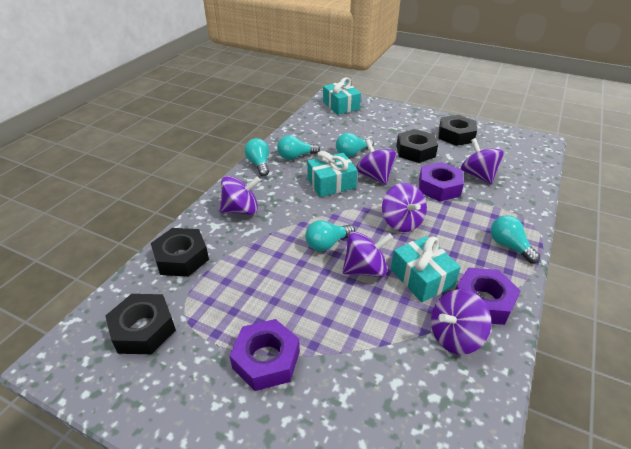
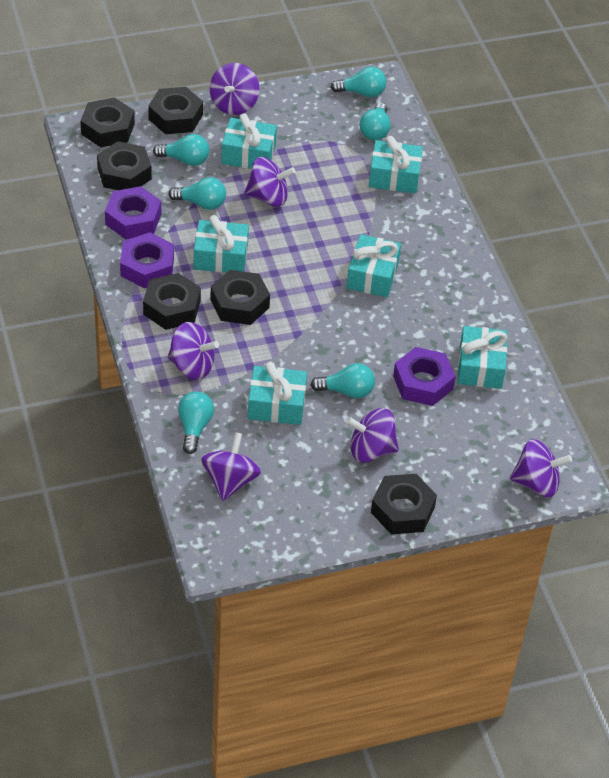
black nut: [105,294,176,354] [151,228,209,277] [396,129,438,163] [438,115,477,146] = 4 -> [80,97,135,147] [97,141,152,190] [143,273,201,330] [148,87,203,134] [210,270,270,325] [371,474,437,534] = 6
turquoise gift: [307,151,358,197] [323,77,361,115] [391,236,461,302] = 3 -> [194,215,249,273] [221,113,277,169] [248,362,307,425] [347,234,401,297] [369,136,423,193] [458,326,508,389] = 6
turquoise light bulb: [244,138,269,176] [277,135,320,160] [305,220,355,251] [336,133,374,157] [491,215,540,263] = 5 -> [153,134,209,166] [169,177,226,210] [178,392,214,454] [311,363,375,398] [331,67,386,98] [360,103,391,140] = 6

